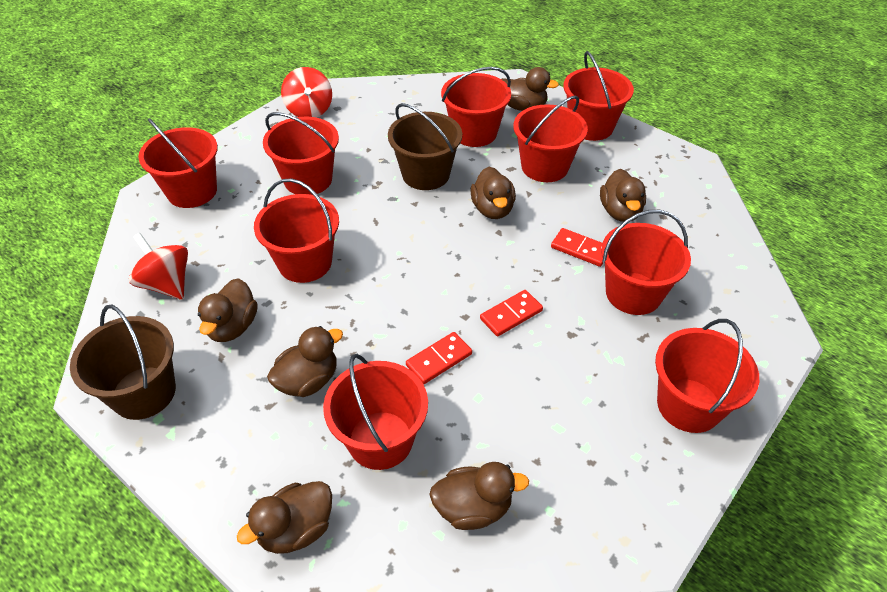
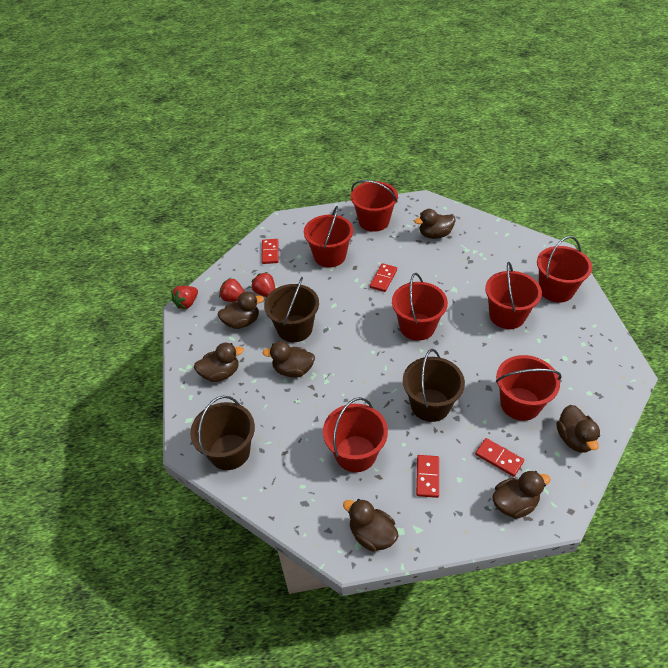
brown bucket: [70,304,176,420] [388,103,462,190] = 2 -> [190,396,255,470] [264,277,319,342] [403,349,465,422] = 3
red bucket: [138,118,218,208] [254,178,339,283] [263,112,339,195] [323,354,428,470] [441,67,511,147] [513,95,588,182] [563,51,634,141] [601,210,691,315] [655,319,759,433] = 9 -> [304,206,353,267] [323,397,388,472] [351,180,398,232] [392,273,448,341] [485,262,542,329] [496,355,562,421] [537,236,592,303] = 7
red domino: [406,332,472,384] [480,290,543,337] [551,228,603,267] = 3 -> [262,239,279,264] [370,263,397,292] [416,455,439,498] [475,438,524,477] = 4
red spinning top: [129,233,188,299] [281,67,332,118] = 2 -> none = 0
red strawberry: none = 0 -> [171,286,198,309] [219,278,245,302] [251,272,275,297] = 3

